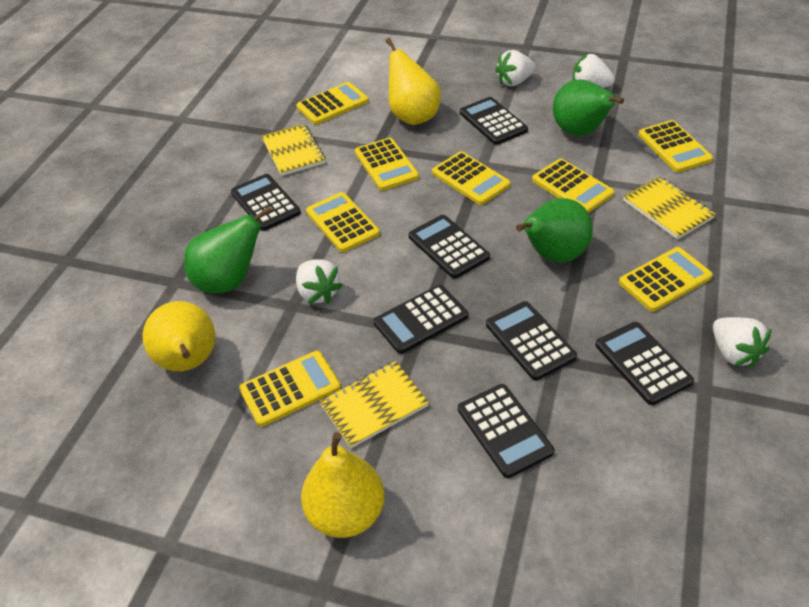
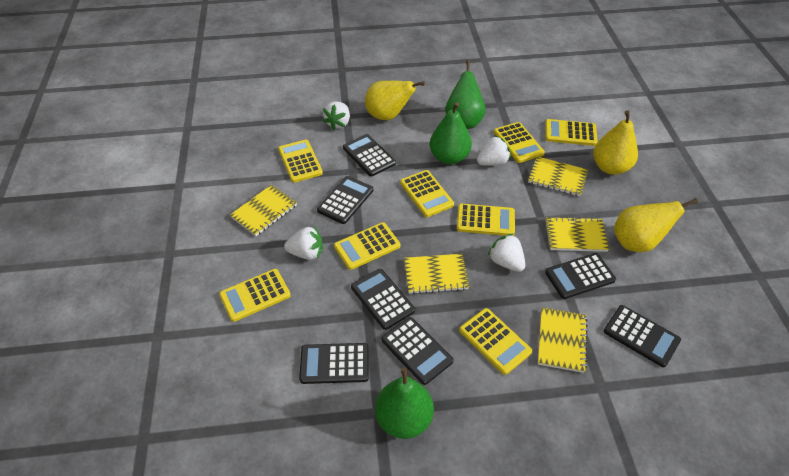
yellow notebook: [261,124,326,176] [319,361,429,448] [623,176,716,239] = 3 -> [230,185,297,236] [404,254,469,294] [528,156,588,196] [538,307,588,373] [545,217,609,252] = 5

